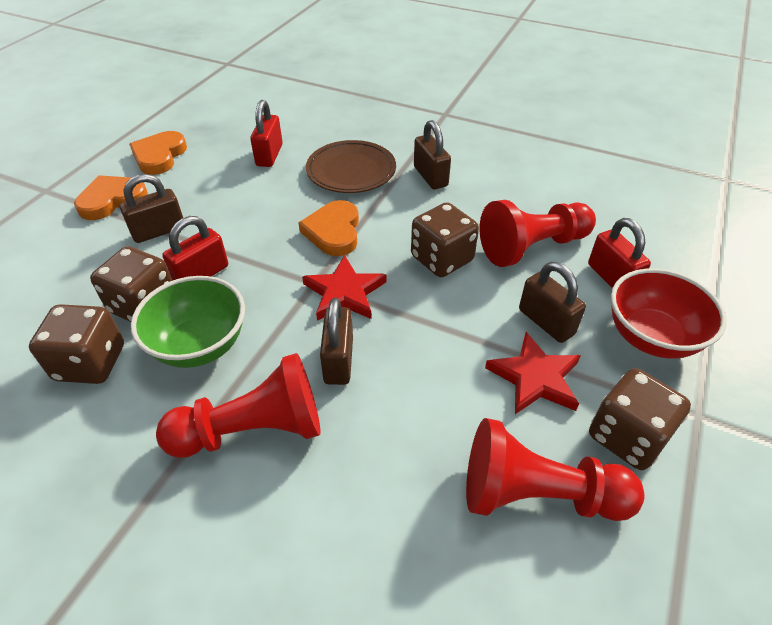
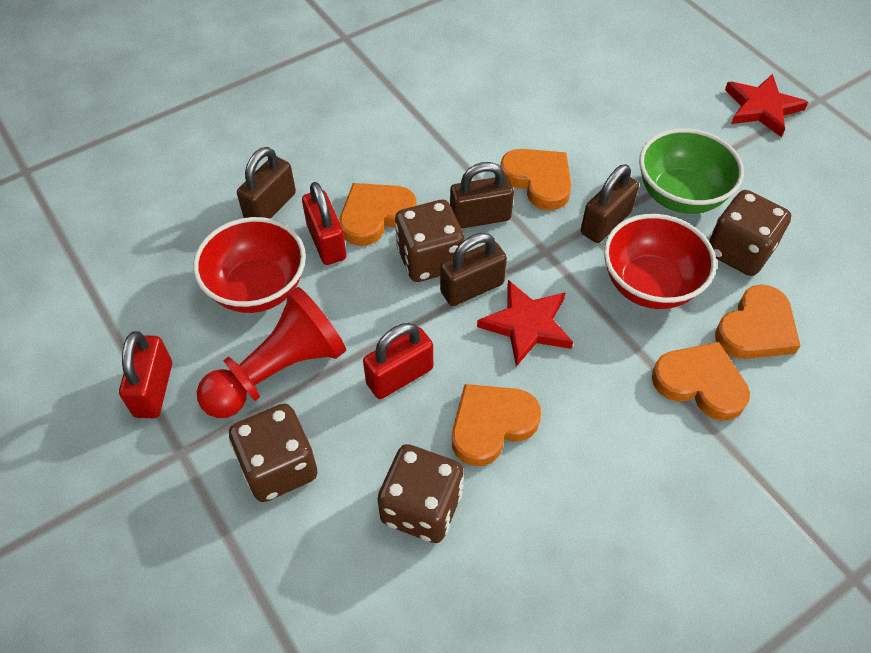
brown plate: [306,140,396,193] = 1 -> none = 0
orange heart: [74,175,148,220] [129,131,187,175] [298,200,359,256] = 3 -> [340,183,417,246] [452,384,541,466] [500,149,571,210] [652,342,750,421] [715,284,801,359] = 5
red bowl: [611,269,727,359] = 1 -> [193,217,306,313] [604,214,716,309] = 2
red pawn: [156,353,321,458] [466,418,645,521] [480,200,596,267] = 3 -> [197,287,346,418] = 1

